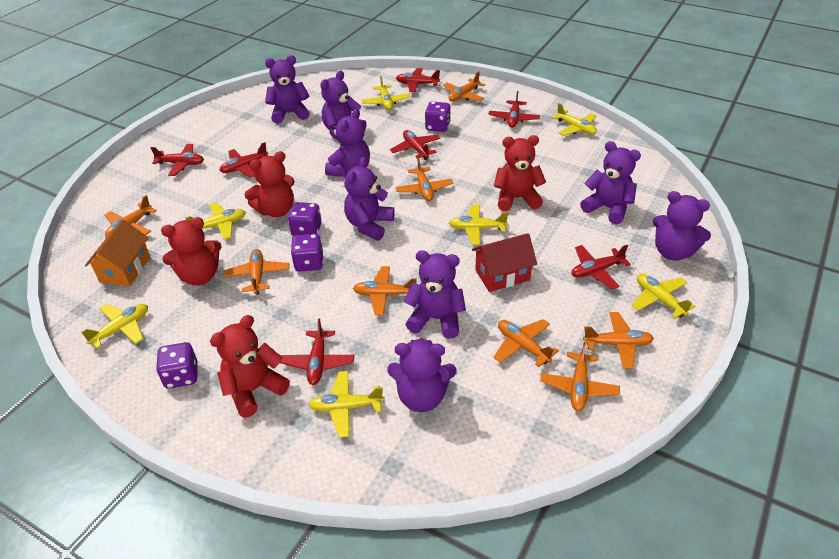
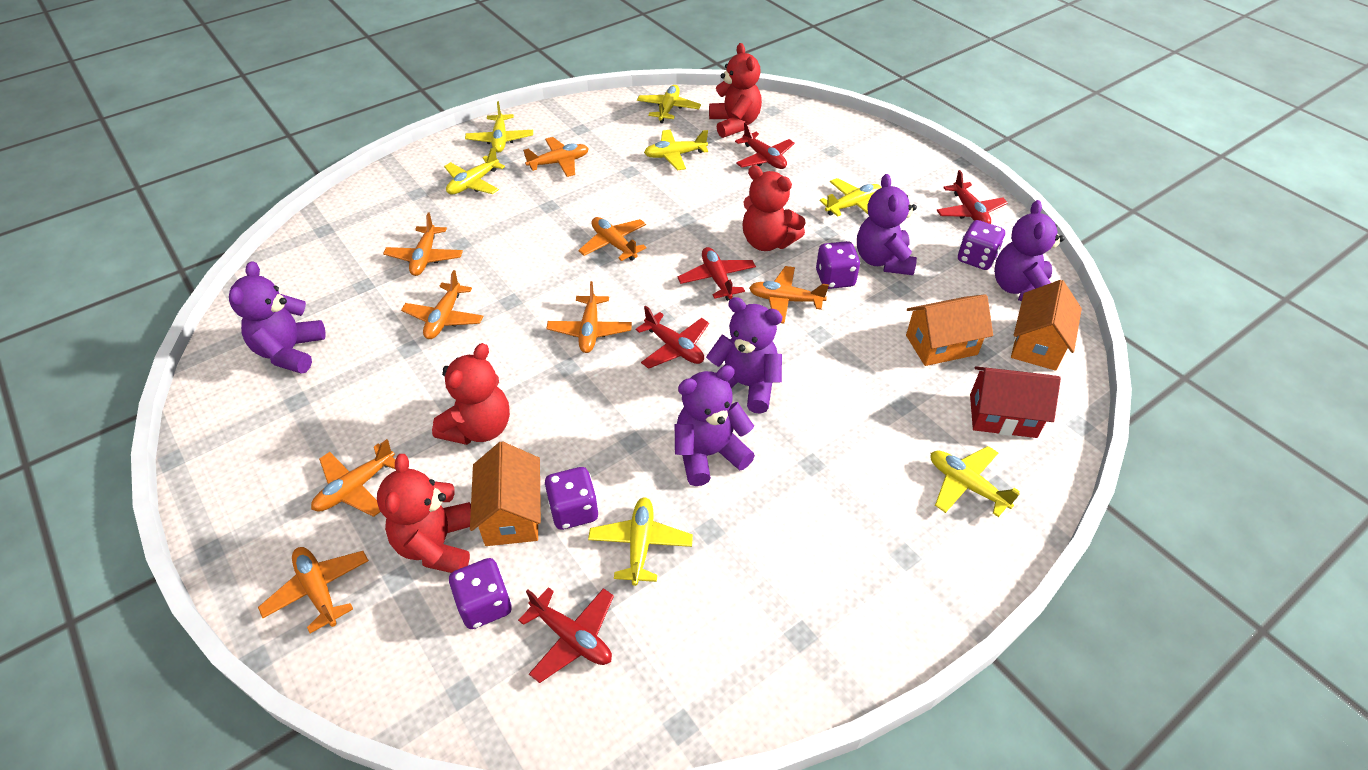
orange house: [85,219,151,286] = 1 -> [470,441,541,546] [906,294,993,366] [1011,280,1082,371] = 3
purple teddy bear: [265,55,310,124] [320,71,367,144] [325,108,370,177] [344,157,394,241] [387,338,456,412] [403,250,466,339] [580,141,641,224] [652,191,711,261] = 8 -> [229,261,326,374] [675,365,755,486] [706,297,783,414] [857,174,917,275] [994,200,1065,301] = 5
red plane: [151,144,204,176] [219,142,268,177] [280,319,354,385] [390,130,440,160] [396,68,440,92] [488,91,540,128] [571,245,631,289] = 7 -> [518,587,614,683] [636,306,709,369] [677,247,756,301] [735,122,795,169] [936,170,1008,224] = 5

